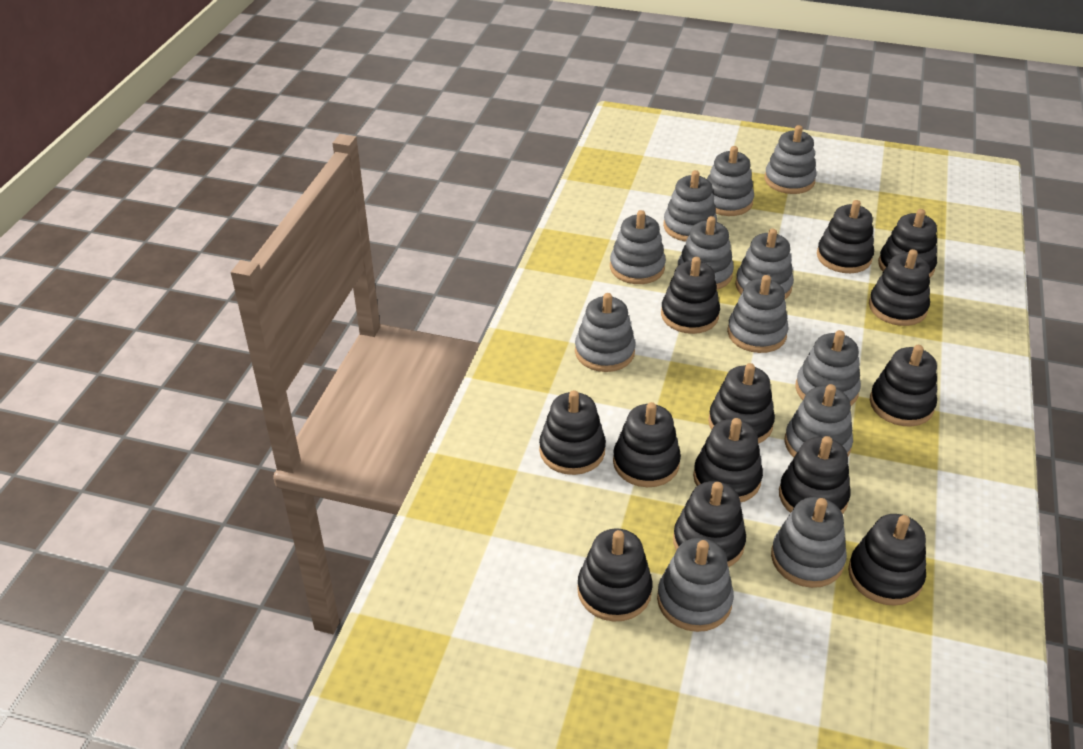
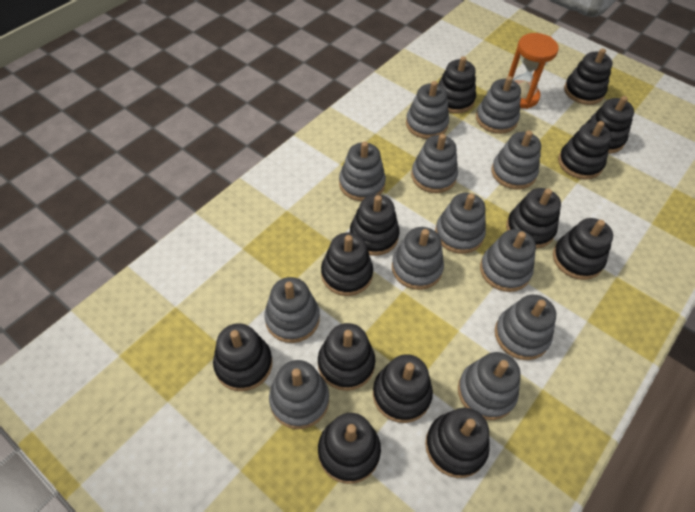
orange hourglass: none = 0 -> [508,33,559,109] = 1

